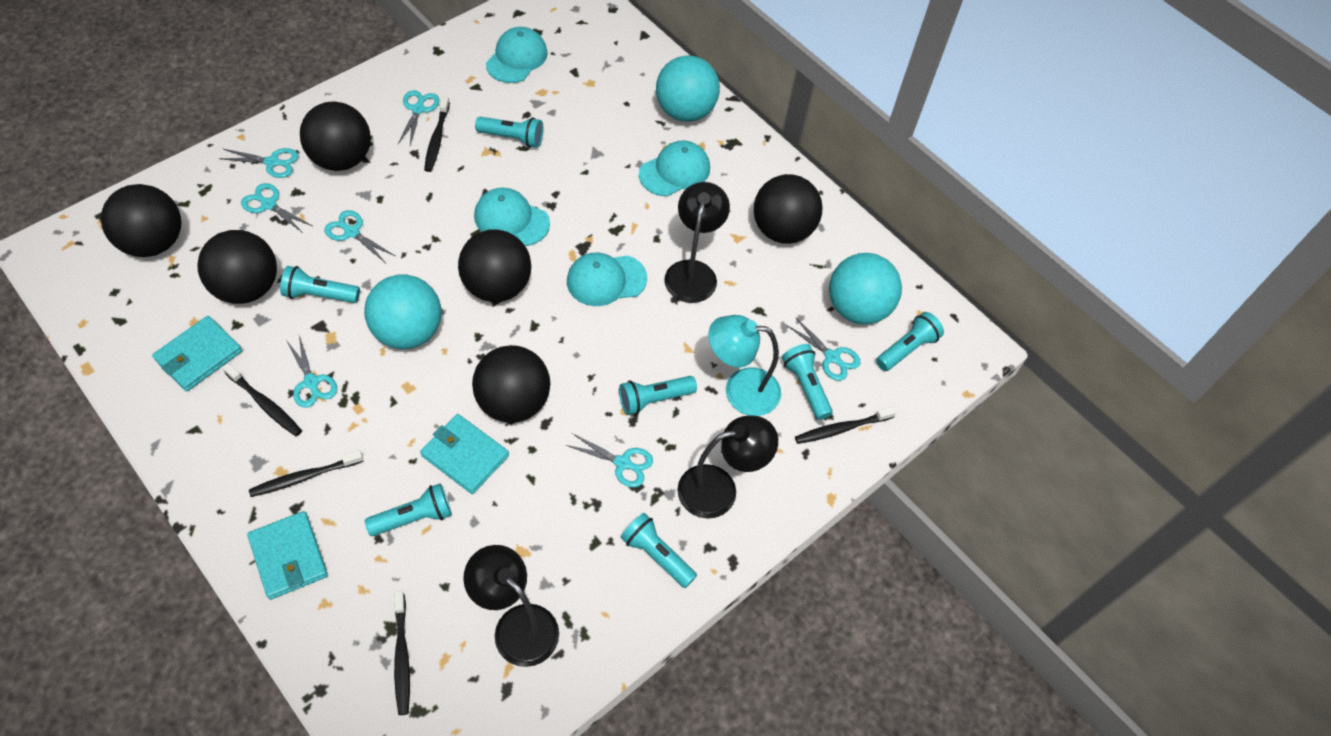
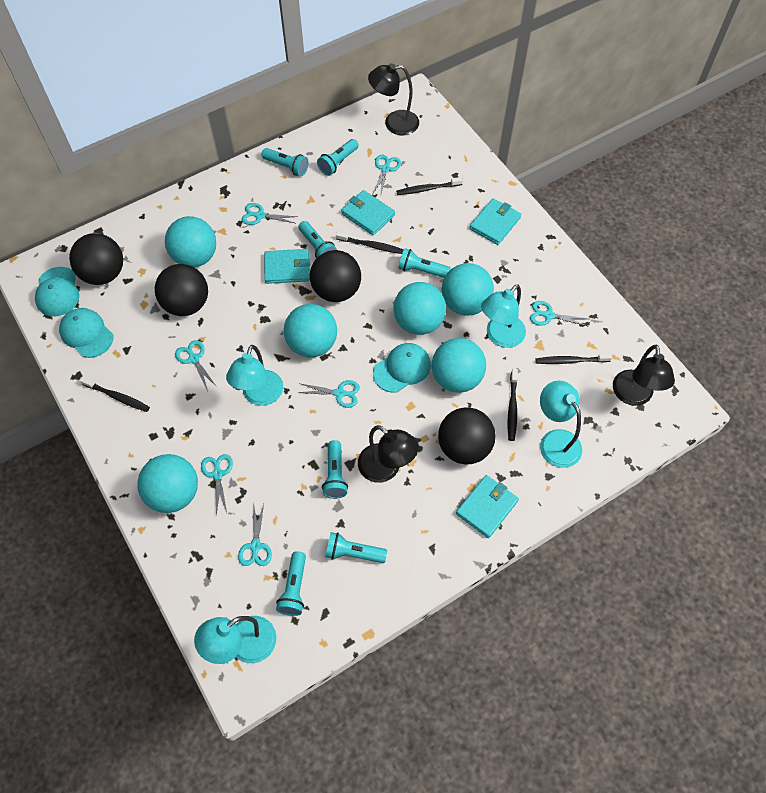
black ball: [101,184,182,257] [197,230,277,304] [300,102,371,171] [458,229,531,302] [472,345,551,423] [754,174,823,244] = 6 -> [69,233,123,285] [155,264,208,316] [310,250,361,302] [438,408,496,464] = 4
turquoise ball: [364,274,442,349] [656,55,720,122] [829,253,902,324] = 3 -> [137,454,198,513] [165,216,216,267] [284,304,337,357] [393,282,446,335] [432,338,486,393] [442,263,494,316] = 6
turquoise cap: [474,188,550,246] [486,27,548,83] [567,253,647,306] [639,140,710,196] = 4 -> [35,267,80,317] [59,308,113,358] [373,343,431,393] = 3
turquoise lamp: [708,315,781,416] = 1 -> [194,616,276,664] [226,345,283,406] [481,284,526,348] [540,381,582,468] = 4
turquoise wallet: [152,316,242,391] [247,511,328,600] [420,414,509,494] = 3 -> [264,249,310,284] [341,190,395,235] [456,475,519,538] [470,198,521,245] = 4

